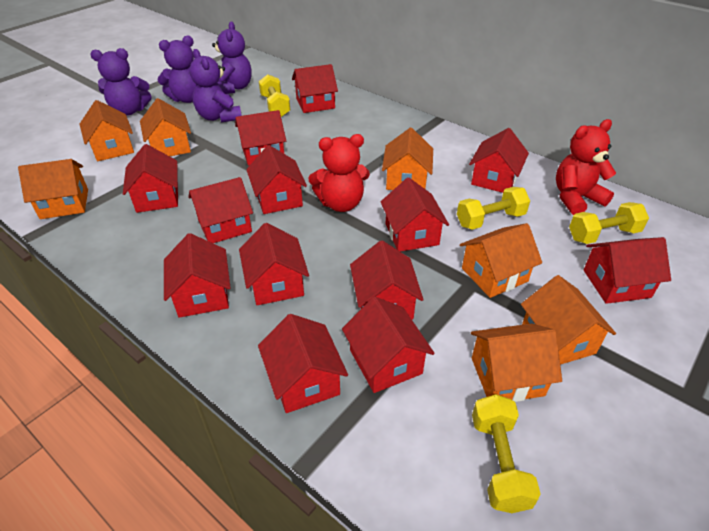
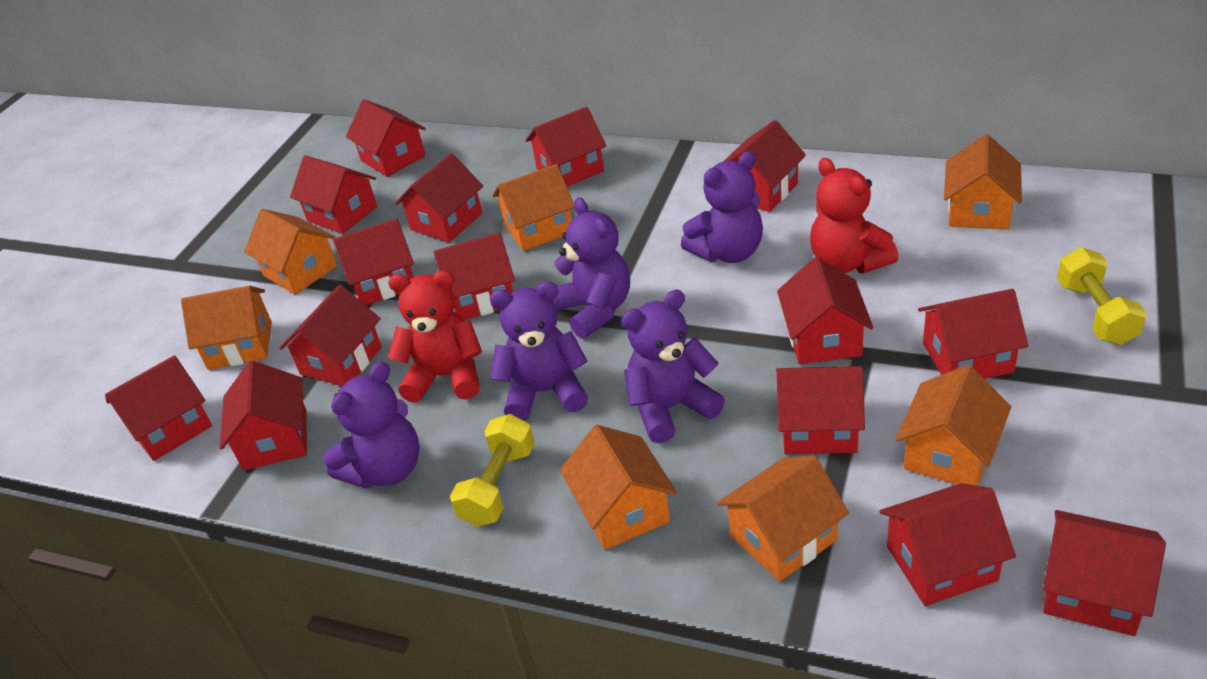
purple teddy bear: [90,48,152,116] [157,36,196,103] [189,49,242,123] [212,22,252,94] = 4 -> [323,361,420,489] [490,281,588,421] [553,197,630,339] [621,290,725,443] [681,151,763,263] = 5
red house: [123,144,178,213] [164,233,231,318] [188,177,253,243] [235,110,286,166] [239,223,309,305] [246,145,307,214] [258,314,348,413] [292,64,338,113] [342,297,435,393] [350,240,423,320] [381,177,449,252] [469,128,529,193] [584,237,671,304] = 13 -> [105,355,212,461] [220,360,307,470] [279,285,382,386] [290,155,377,234] [333,218,414,305] [346,99,426,177] [395,153,483,243] [434,233,515,320] [526,107,607,187] [724,120,806,212] [776,366,865,454] [777,257,873,365] [879,483,1016,606] [918,289,1028,379] [1043,510,1166,636] = 15
yellow dumbbell: [259,74,290,117] [457,187,530,230] [472,394,541,513] [569,202,649,244] = 4 -> [450,414,535,527] [1057,247,1147,345] = 2

